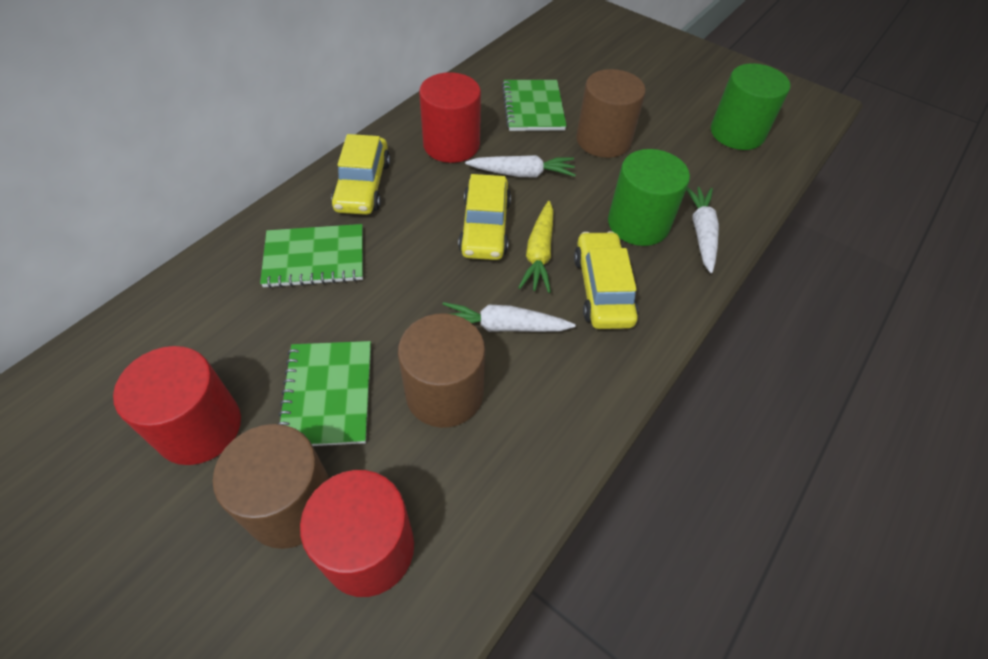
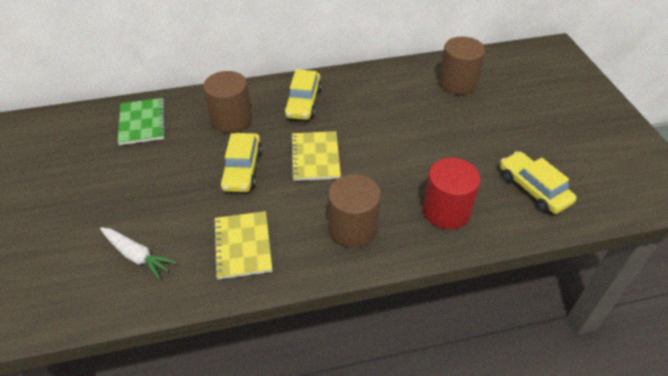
green cylinder: [608,149,690,246] [711,63,790,150] = 2 -> none = 0
green notebook: [260,224,363,288] [277,341,371,446] [502,80,567,131] = 3 -> [118,98,166,145] = 1
red cylinder: [113,346,241,465] [300,470,414,597] [419,72,481,163] = 3 -> [423,158,481,230] = 1
white carrot: [442,302,576,332] [465,155,576,178] [686,187,719,273] = 3 -> [100,227,176,280] = 1
yellow carrot: [518,201,554,293] = 1 -> none = 0
yellow notebook: none = 0 -> [213,211,272,279] [290,131,341,181] = 2

